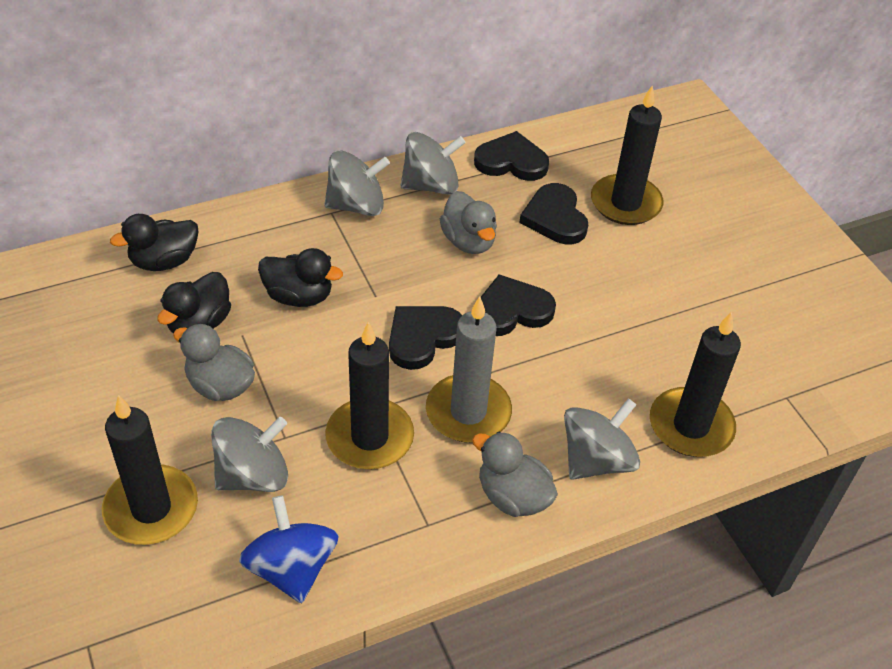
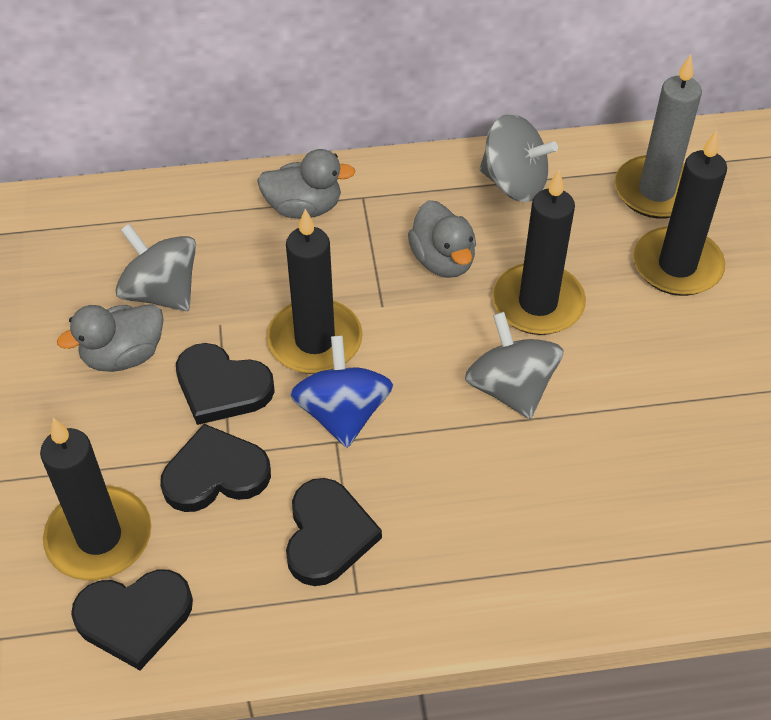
black duck: [110,214,198,271] [157,272,231,333] [258,248,343,307] = 3 -> none = 0
grey spinning top: [211,417,288,492] [324,150,390,216] [400,132,466,195] [564,398,640,480] = 4 -> [115,224,196,311] [465,312,564,419] [480,114,558,202] = 3

